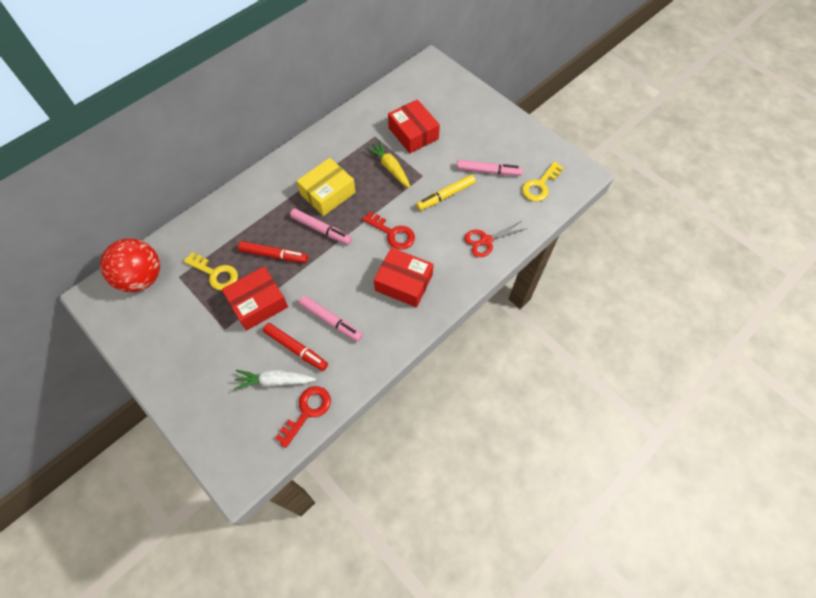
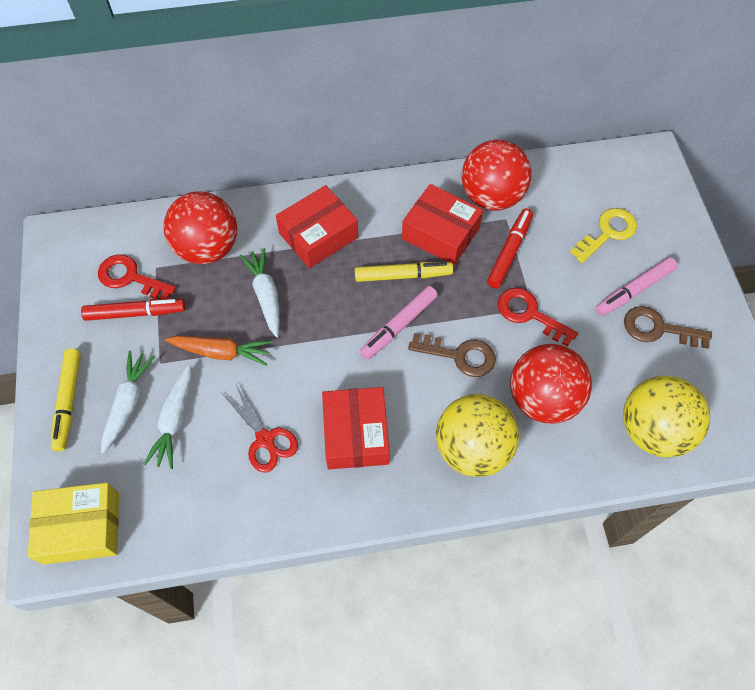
brown key: none = 0 -> [408,333,496,377] [624,306,712,349] = 2
orange carrot: none = 0 -> [165,336,272,366] = 1
pink marker: [290,208,352,245] [299,295,363,342] [457,160,523,176] = 3 -> [360,286,438,359] [596,257,677,316] = 2
red ball: [100,238,160,292] = 1 -> [164,191,237,264] [461,140,532,211] [510,344,592,424] = 3
white carrot: [234,370,316,390] = 1 -> [101,351,156,454] [144,364,192,469] [240,248,279,337] = 3
yellow ball: none = 0 -> [436,394,519,477] [623,376,710,458] = 2
yellow carrot: [366,140,410,188] = 1 -> none = 0
yellow key: [184,252,238,290] [522,161,564,202] = 2 -> [570,208,637,263] = 1
yellow marker: [416,174,476,211] = 1 -> [51,348,81,451] [355,262,453,282] = 2

